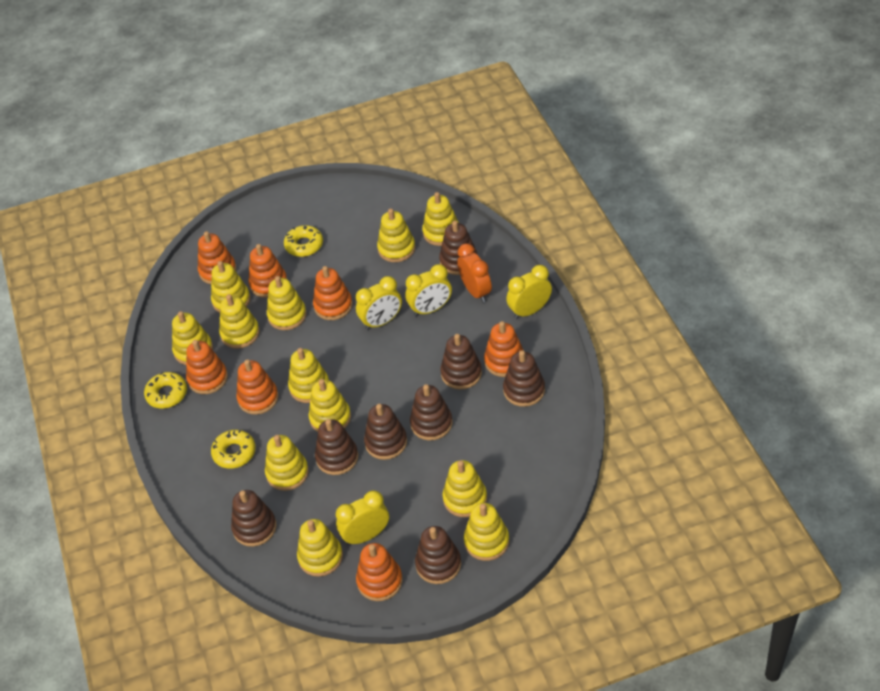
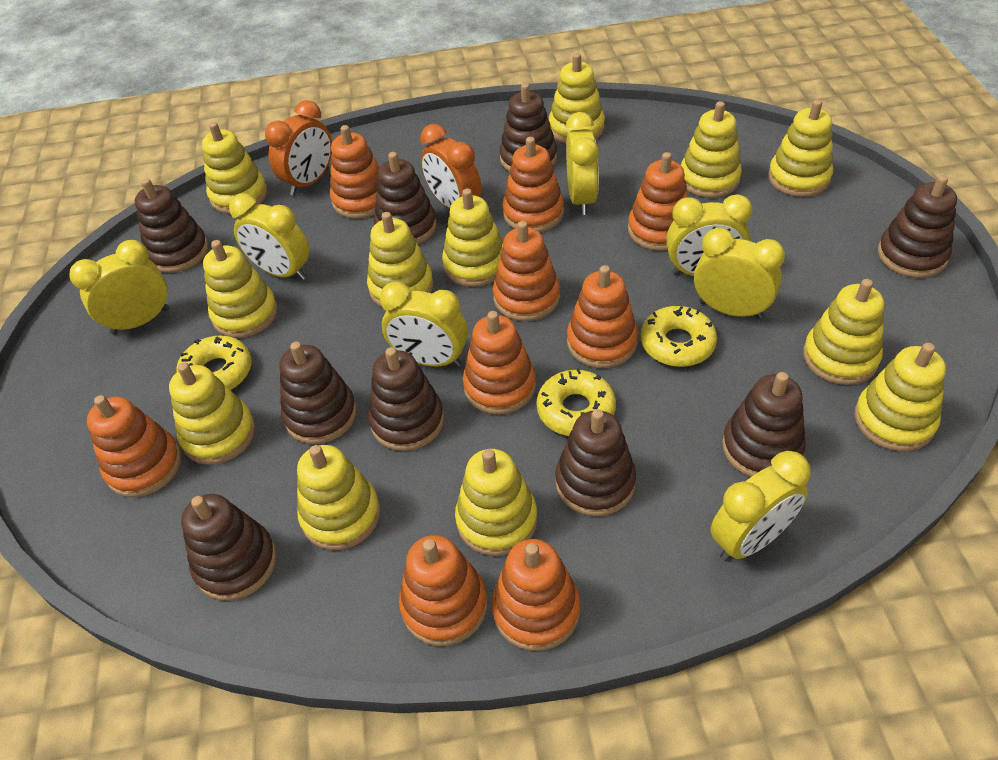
brown stacking toy: [231,490,277,547] [315,419,358,475] [364,404,407,460] [410,384,452,440] [415,526,461,584] [439,221,478,275] [440,334,482,389] [503,350,545,407] = 8 -> [135,178,208,273] [181,494,277,600] [280,341,357,444] [368,347,444,451] [374,152,436,244] [499,83,557,172] [555,409,636,516] [722,372,806,477] [878,175,957,278] = 9
orange clock: [457,243,492,303] = 1 -> [265,100,332,195] [420,124,482,210] = 2
orange stacking toy: [186,340,228,394] [198,231,236,284] [236,359,278,415] [248,244,287,298] [313,266,353,320] [356,543,403,601] [484,321,524,377] = 7 -> [87,395,181,497] [330,125,380,219] [399,535,487,646] [463,311,536,414] [491,539,580,651] [493,221,560,321] [503,137,564,232] [567,265,638,368] [628,152,688,251] = 9
yellow clock: [336,490,389,546] [356,276,402,330] [405,264,452,316] [506,265,552,319] = 4 -> [69,240,169,335] [229,193,309,280] [380,281,468,367] [566,112,599,215] [666,194,752,276] [694,228,785,319] [710,451,811,561] = 7

